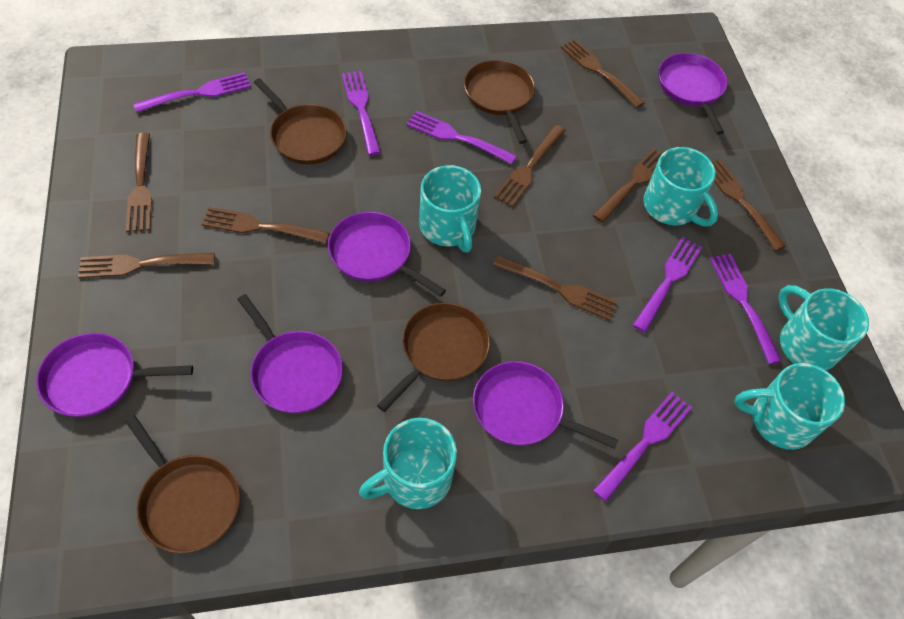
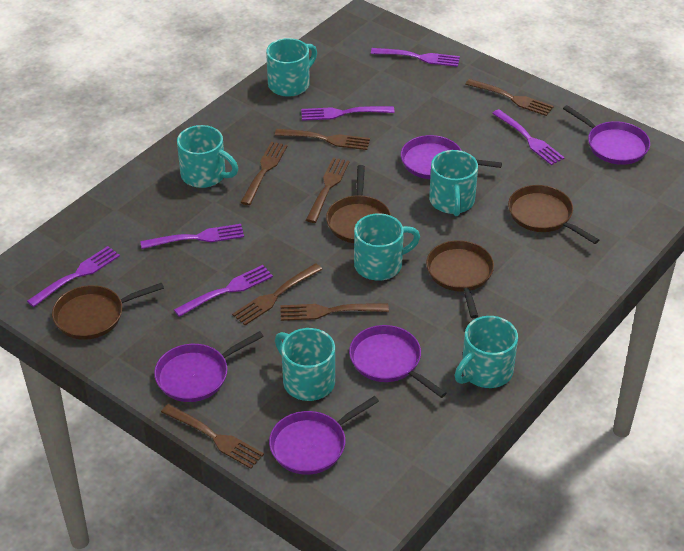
brown fork: [78,253,215,278] [126,133,152,232] [201,207,329,244] [493,255,618,321] [494,125,566,207] [561,39,645,108] [592,148,662,223] [712,159,786,251] = 8 -> [161,404,264,469] [232,263,323,325] [240,142,288,205] [275,129,370,150] [280,303,389,321] [306,158,350,223] [465,79,554,116] = 7
turquoise mug: [359,418,457,509] [419,165,481,253] [643,147,718,227] [735,363,845,450] [778,285,869,371] = 5 -> [177,125,238,188] [266,38,317,97] [275,328,335,401] [354,213,420,281] [429,150,478,216] [454,316,518,388] = 6

